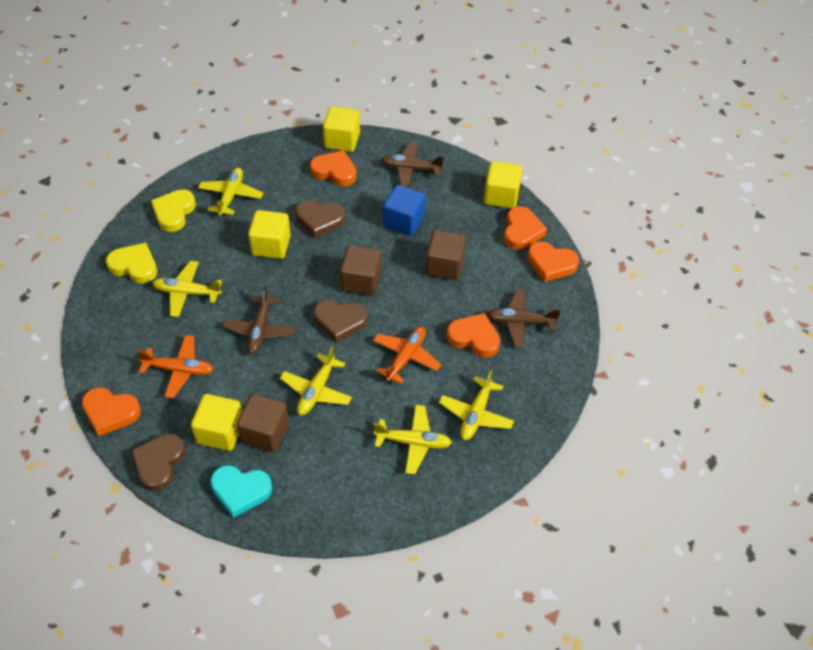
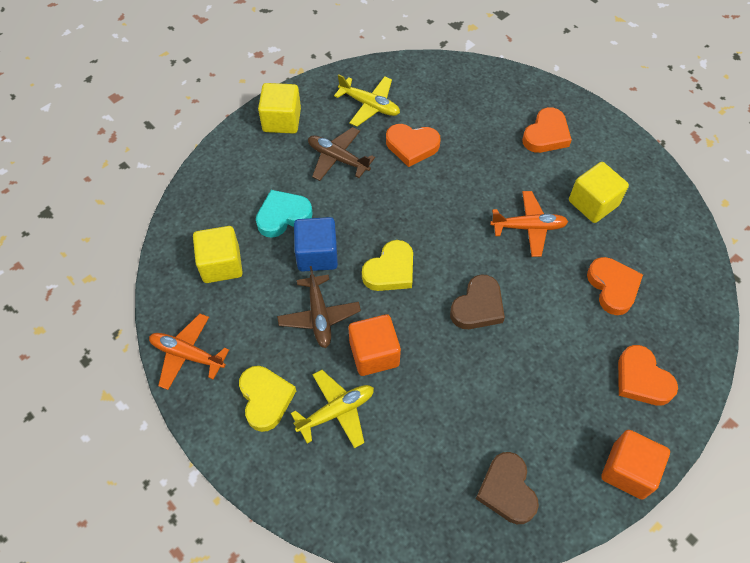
brown cube: [236,394,289,452] [340,245,381,296] [425,230,466,280] = 3 -> none = 0
brown heart: [131,433,186,492] [296,200,345,238] [314,300,368,343] = 3 -> [450,274,505,329] [476,452,539,524] = 2
brown plane: [222,286,296,354] [380,142,444,188] [486,289,561,348] = 3 -> [277,266,361,348] [308,127,375,181] = 2
orange cube: none = 0 -> [349,314,401,376] [601,430,670,499] = 2
orange heart: [82,387,141,436] [310,150,356,186] [447,313,500,358] [504,206,547,250] [527,241,579,282] = 5 -> [386,124,441,167] [522,107,572,153] [587,257,643,315] [618,345,678,405] = 4
yellow cube: [191,394,242,451] [248,210,291,259] [323,106,360,152] [484,161,522,209] = 4 -> [193,226,243,283] [258,83,301,134] [569,162,629,223] = 3
yellow plane: [152,261,222,317] [198,168,263,216] [280,347,352,415] [374,405,452,474] [439,370,514,440] = 5 -> [291,370,374,448] [334,74,400,127] = 2

